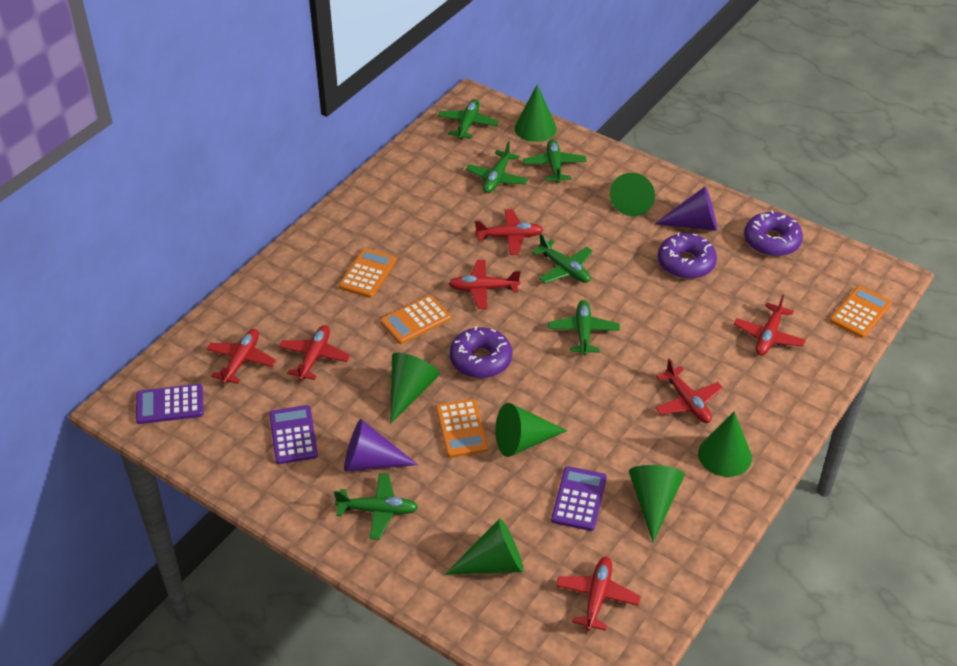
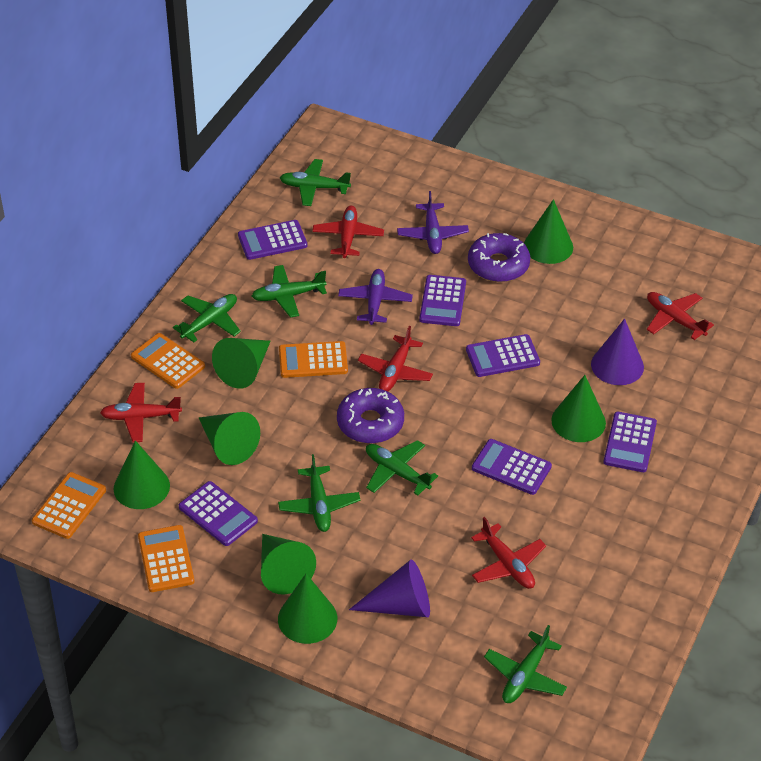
purple calculator: [136,384,204,424] [269,405,318,464] [551,466,607,531] = 3 -> [179,481,258,546] [238,220,307,260] [419,275,466,326] [466,334,540,377] [472,439,552,495] [604,412,657,472] = 6
purple donut: [450,326,512,378] [658,233,717,279] [744,210,803,257] = 3 -> [337,388,404,444] [468,233,530,282] = 2
purple plane: none = 0 -> [338,269,413,325] [397,191,469,254] = 2
red plane: [206,329,276,384] [279,325,350,380] [448,260,521,309] [475,209,544,255] [556,557,641,631] [655,358,723,423] [734,295,806,356] = 7 -> [100,383,182,442] [312,206,384,258] [358,326,433,391] [471,517,546,589] [647,292,714,340] = 5

